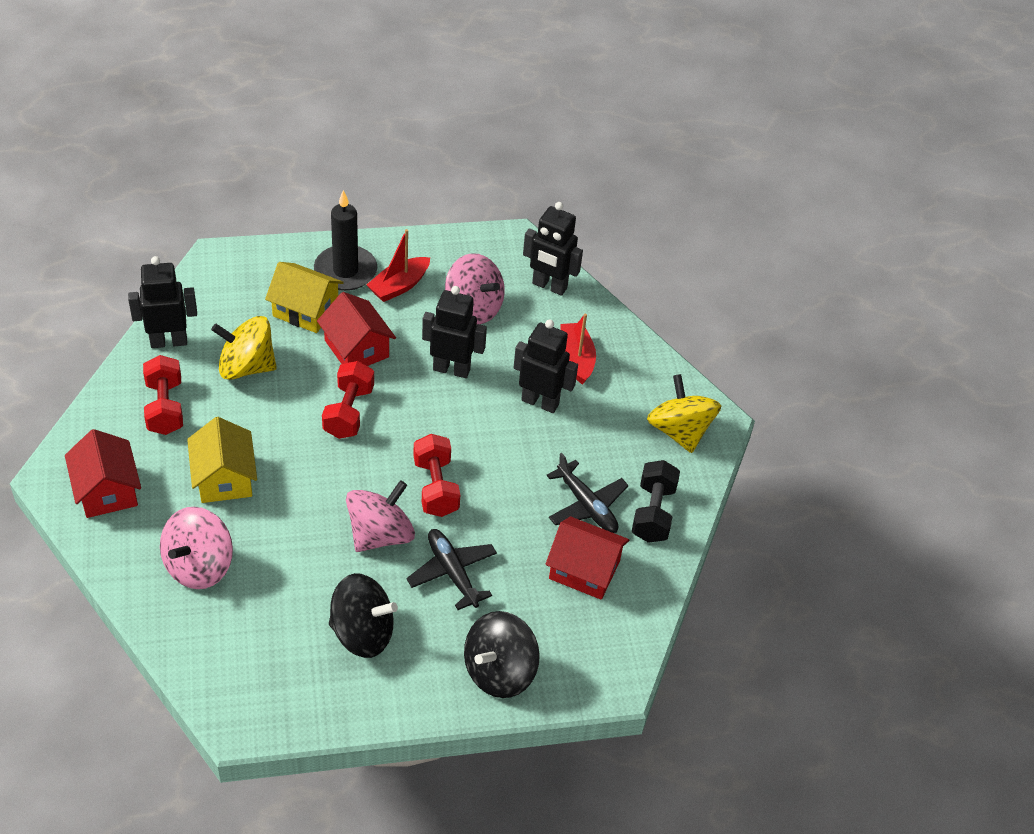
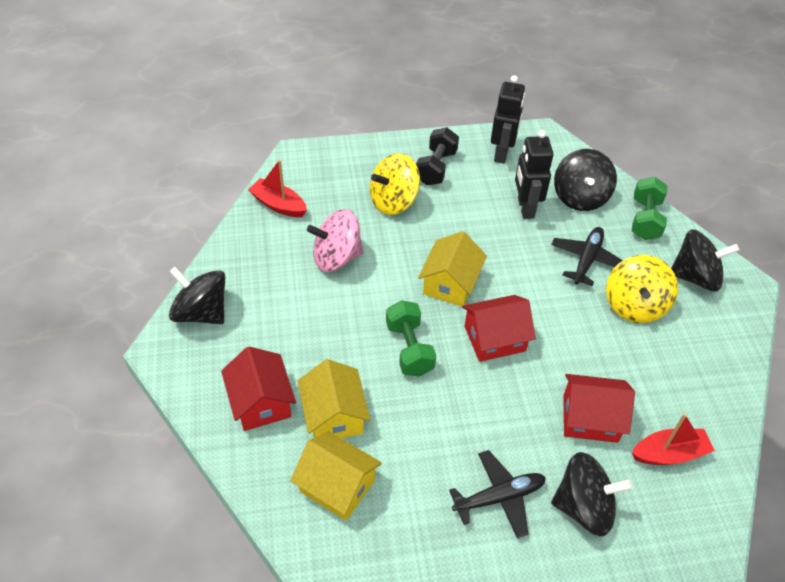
black candle: [314,190,377,291] = 1 -> none = 0
black robot: [128,256,197,348] [422,286,487,378] [514,320,578,413] [523,202,583,296] = 4 -> [491,75,525,164] [515,130,553,219] = 2
black spinning top: [329,573,398,658] [464,611,540,698] = 2 -> [169,267,225,324] [551,452,633,536] [554,149,617,211] [671,229,740,292] = 4
green dumbbell: none = 0 -> [386,300,436,377] [632,177,667,240] = 2
pink spinning top: [160,507,233,589] [346,480,415,552] [445,253,505,324] = 3 -> [307,209,364,272] = 1
red dumbbell: [143,355,183,435] [322,361,374,439] [413,434,460,517] = 3 -> none = 0
yellow house: [187,417,257,503] [265,262,344,333] = 2 -> [290,431,382,521] [298,359,371,438] [418,231,487,307] = 3

